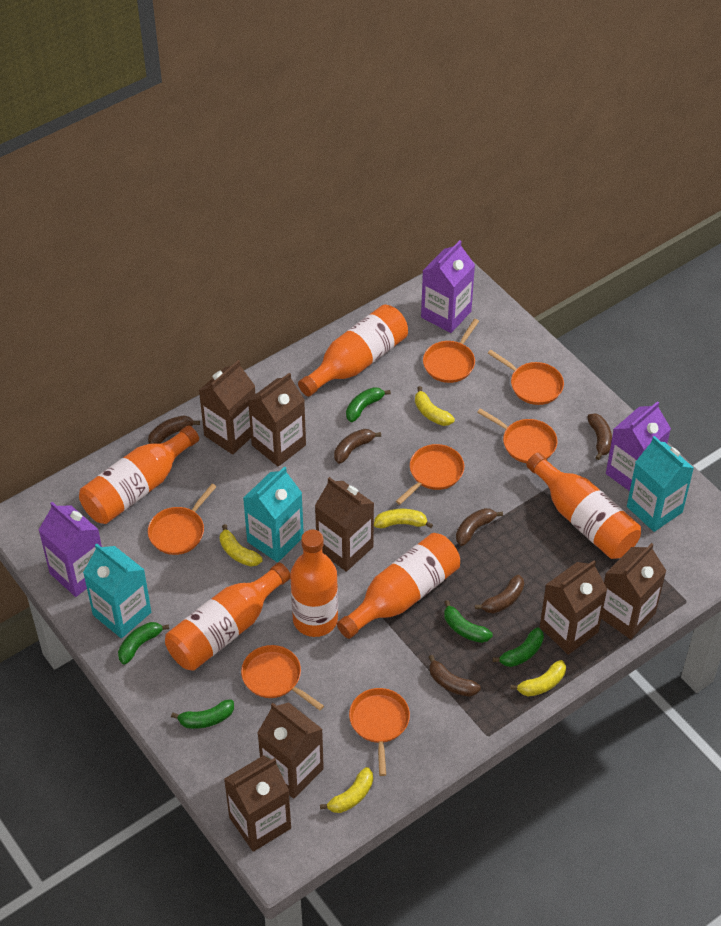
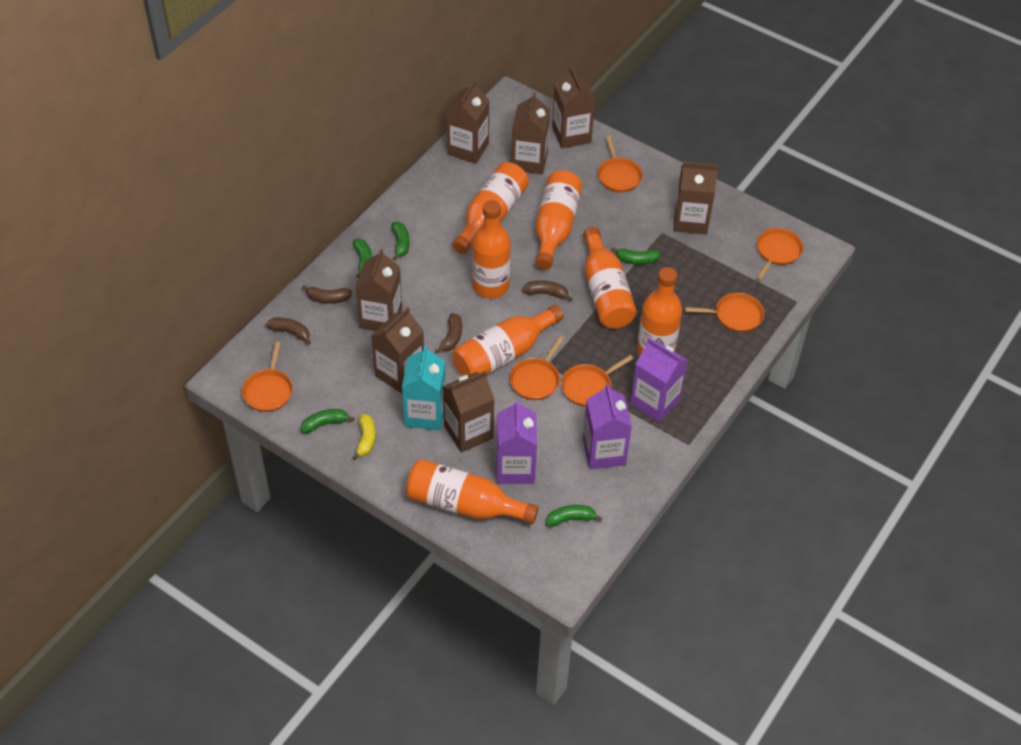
brown banana: [148,416,200,444] [334,429,381,464] [429,655,481,697] [456,508,503,546] [475,575,524,613] [587,414,612,460] = 6 -> [266,317,311,345] [302,285,352,304] [435,313,462,353] [522,280,573,301] = 4
orange bottle: [79,425,199,524] [165,562,290,671] [290,529,338,637] [298,304,408,397] [337,533,460,639] [526,452,641,559] = 6 -> [406,459,539,524] [452,162,529,254] [452,305,564,376] [472,200,511,298] [535,170,582,270] [583,227,637,328] [637,267,682,357] = 7
orange pan: [148,484,217,555] [241,645,324,710] [349,688,410,776] [396,444,464,505] [423,319,479,383] [477,408,558,463] [488,350,564,405] = 7 -> [242,342,293,412] [510,336,564,400] [561,355,633,407] [598,135,643,192] [685,293,764,332] [756,228,803,280] = 6
turquoise carton: [83,543,151,638] [243,466,304,562] [627,436,694,532] = 3 -> [402,345,446,431] = 1
yellow banana: [220,524,263,567] [320,767,373,813] [374,509,433,528] [415,386,455,426] [510,660,566,696] = 5 -> [353,414,376,460] = 1

